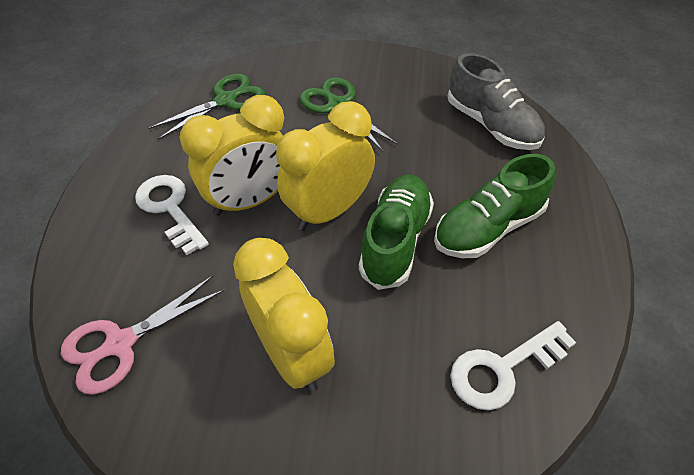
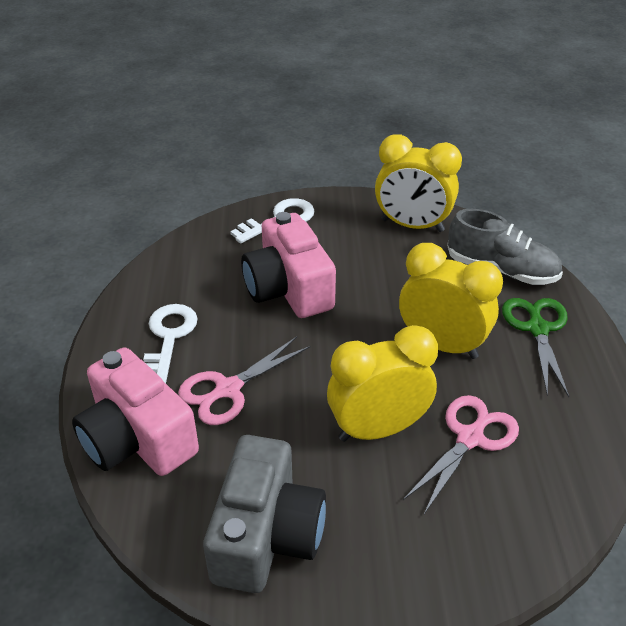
green scissors: [148,74,266,140] [300,77,398,151] = 2 -> [502,298,569,397] = 1
green shoe: [359,175,434,290] [434,154,555,258] = 2 -> none = 0
grey camera: none = 0 -> [203,435,326,593] = 1
pink camera: none = 0 -> [72,347,199,476] [241,212,336,318] = 2
pink scissors: [61,276,225,395] = 1 -> [178,337,311,425] [403,395,519,514] = 2

